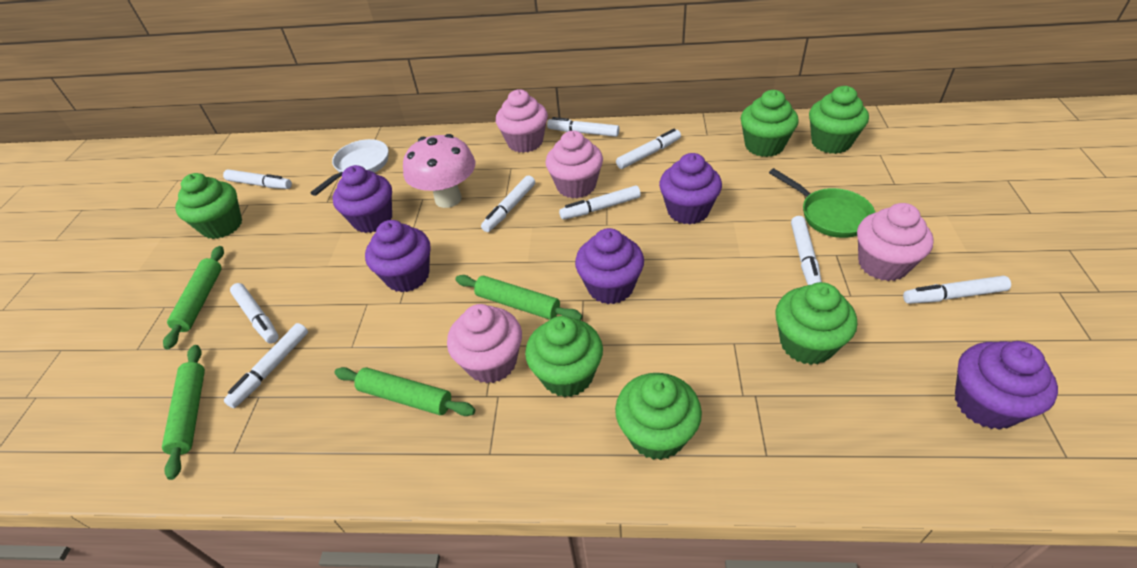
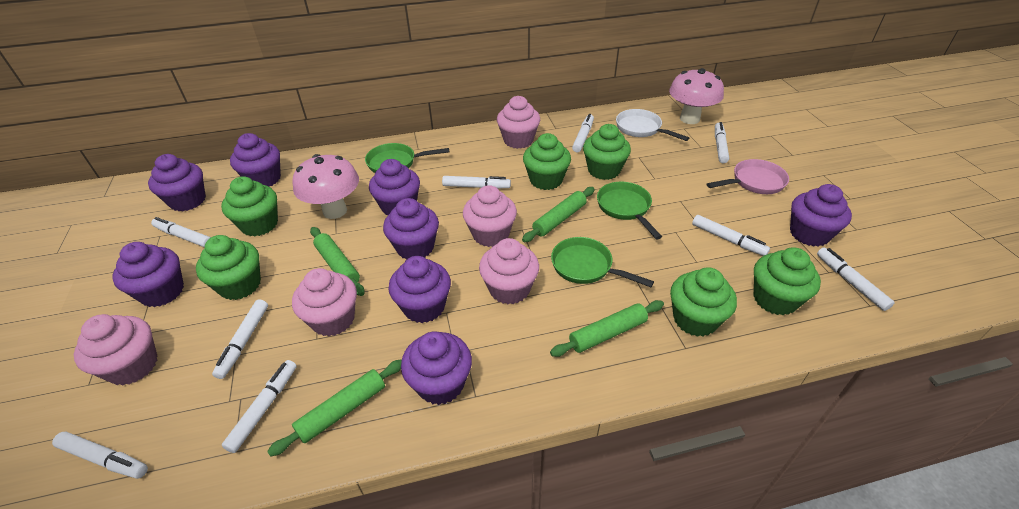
green pan: [769,168,875,238] = 1 -> [365,143,449,173] [551,237,654,287] [597,182,662,239] = 3
pink cupcake: [447,304,522,383] [496,89,548,153] [545,131,603,198] [857,203,934,281] = 4 -> [74,314,157,386] [292,268,357,336] [463,185,517,247] [479,238,539,304] [497,96,540,149] = 5
pink mushroom: [403,134,475,208] = 1 -> [292,154,359,219] [669,68,724,124] = 2
pink pan: none = 0 -> [706,159,789,194] = 1
purple cupcake: [333,165,392,233] [365,220,430,292] [575,228,644,304] [659,153,722,225] [955,341,1058,430] = 5 -> [113,242,184,307] [148,154,206,212] [230,133,281,187] [369,159,420,215] [383,198,439,260] [388,256,451,323] [401,331,472,405] [790,184,852,247] = 8

